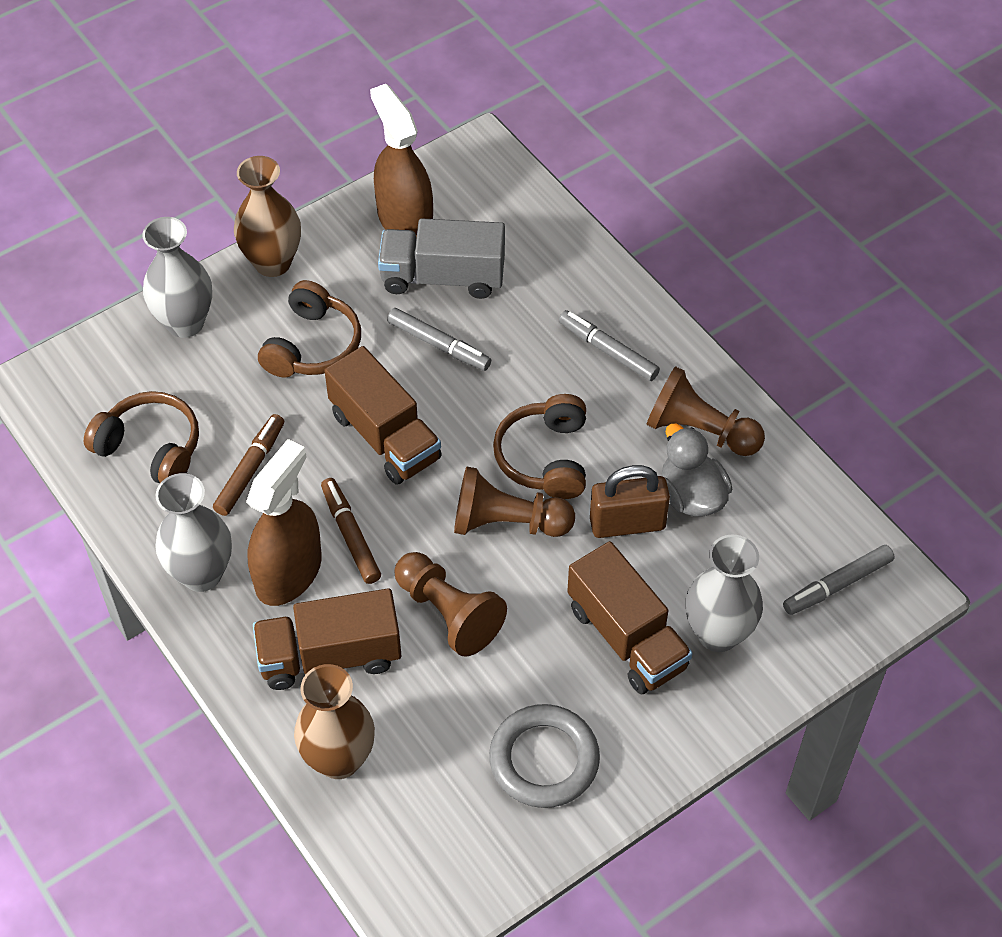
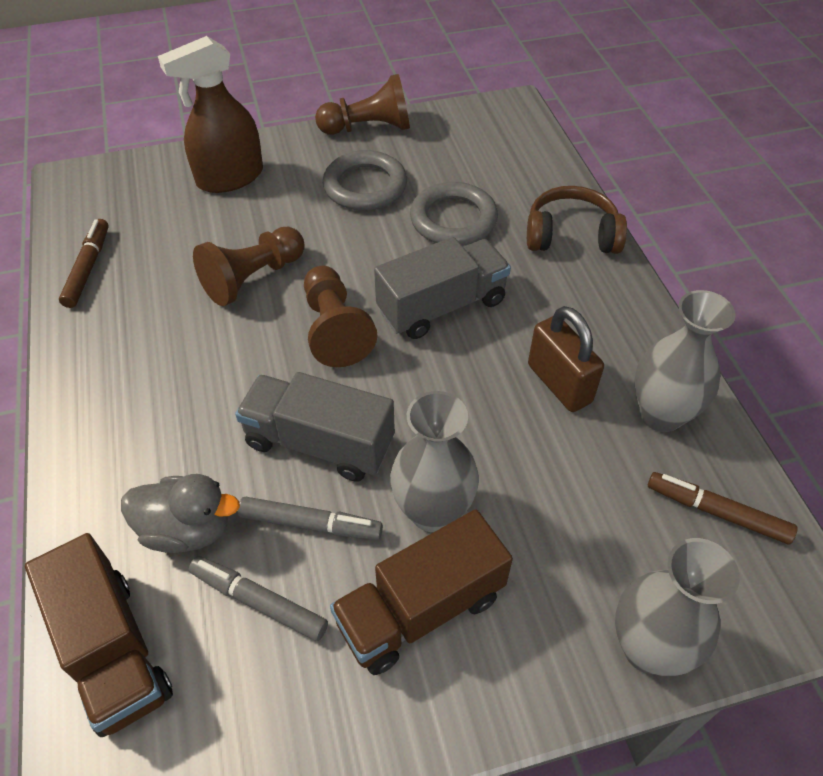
brown headphones: [84,391,199,483] [258,280,361,378] [493,394,586,499] = 3 -> [527,186,627,254] = 1
brown spray bottle: [246,439,322,606] [370,84,433,238] = 2 -> [158,36,263,193] = 1
brown truck: [253,588,402,690] [324,346,442,485] [567,541,693,694] = 3 -> [25,533,173,737] [330,509,513,675] = 2
brown vase: [234,156,301,277] [294,664,375,779] = 2 -> none = 0
grey marker: [387,308,491,371] [559,310,660,381] [783,545,895,615] = 3 -> [189,556,328,641] [238,497,383,540] = 2
grey ring: [489,704,600,808] = 1 -> [323,150,407,211] [410,182,498,246] = 2
grey truck: [378,218,505,299] = 1 -> [235,372,395,482] [374,237,511,339] = 2

